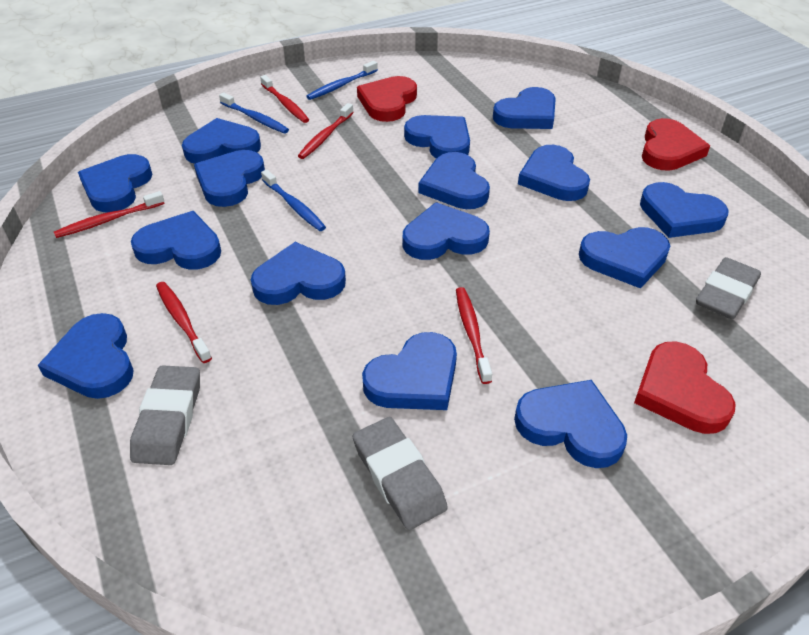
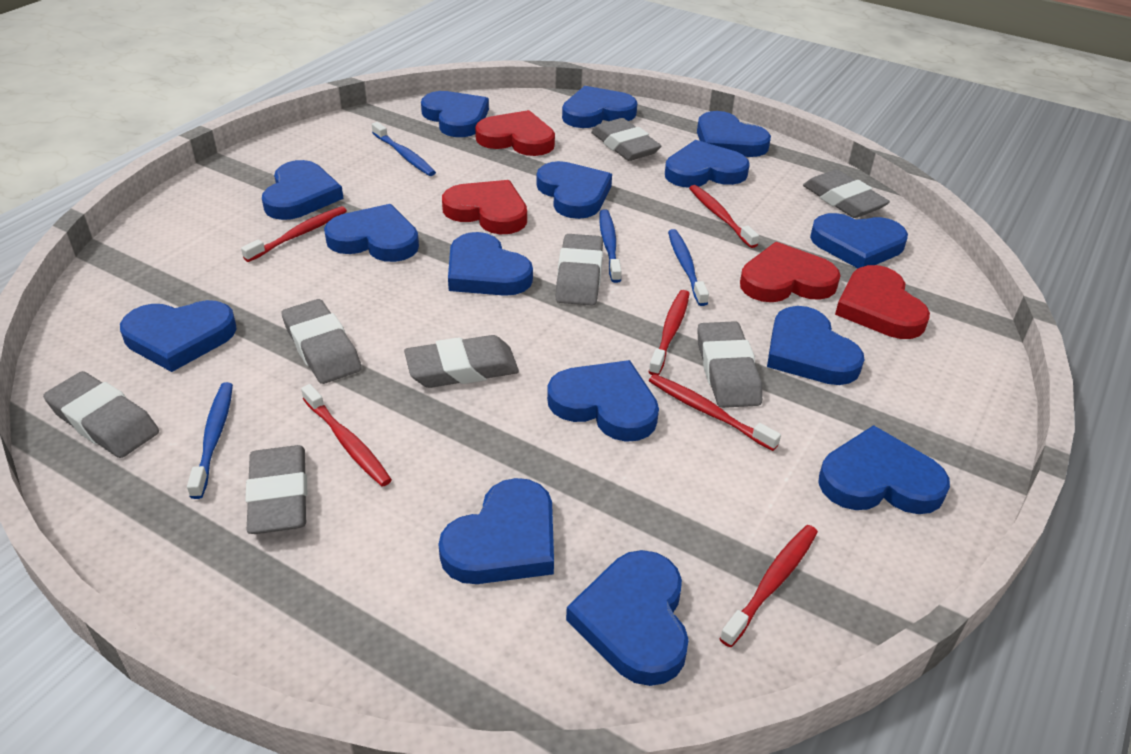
blue toothbrush: [219,92,289,134] [261,170,326,231] [306,61,378,100] = 3 -> [187,382,233,499] [372,122,436,176] [599,209,622,283] [668,229,709,306] = 4
grey eraser: [130,365,200,465] [353,417,448,530] [696,257,761,319] = 3 -> [43,371,159,458] [245,445,307,534] [281,299,362,384] [404,335,519,388] [555,234,603,306] [591,118,661,161] [697,321,762,408] [803,170,890,218] = 8
red heart: [357,76,417,122] [634,341,736,434] [642,118,710,171] = 3 -> [442,180,527,234] [475,110,555,156] [740,242,840,302] [835,265,930,339] = 4
red toothbrush: [54,191,165,238] [156,282,212,363] [260,75,309,123] [298,103,354,159] [456,287,492,384] = 5 -> [241,206,347,262] [301,384,392,487] [649,290,690,376] [649,374,781,451] [689,185,759,248] [719,525,818,647] = 6

